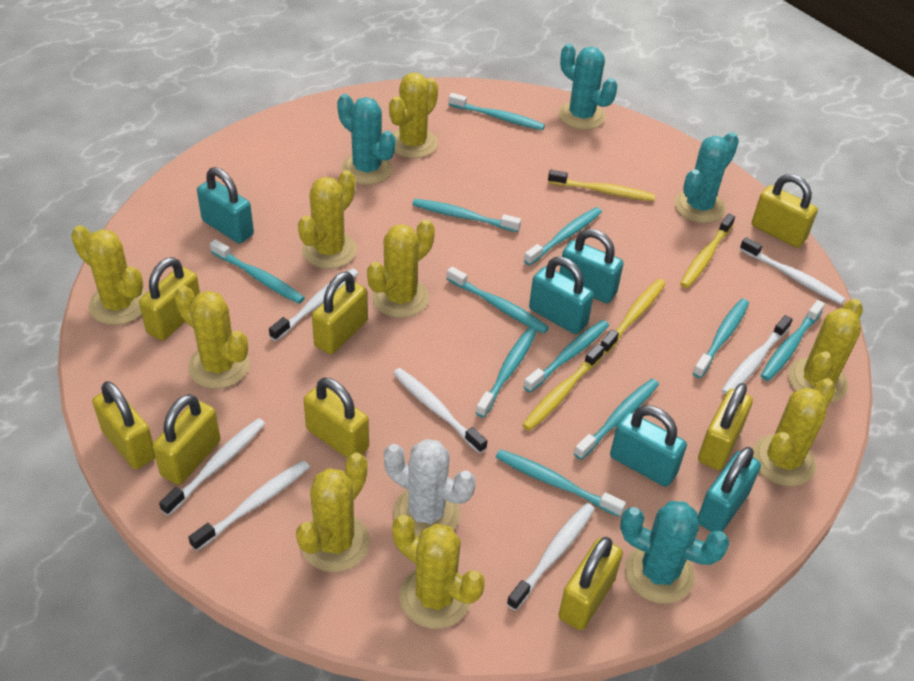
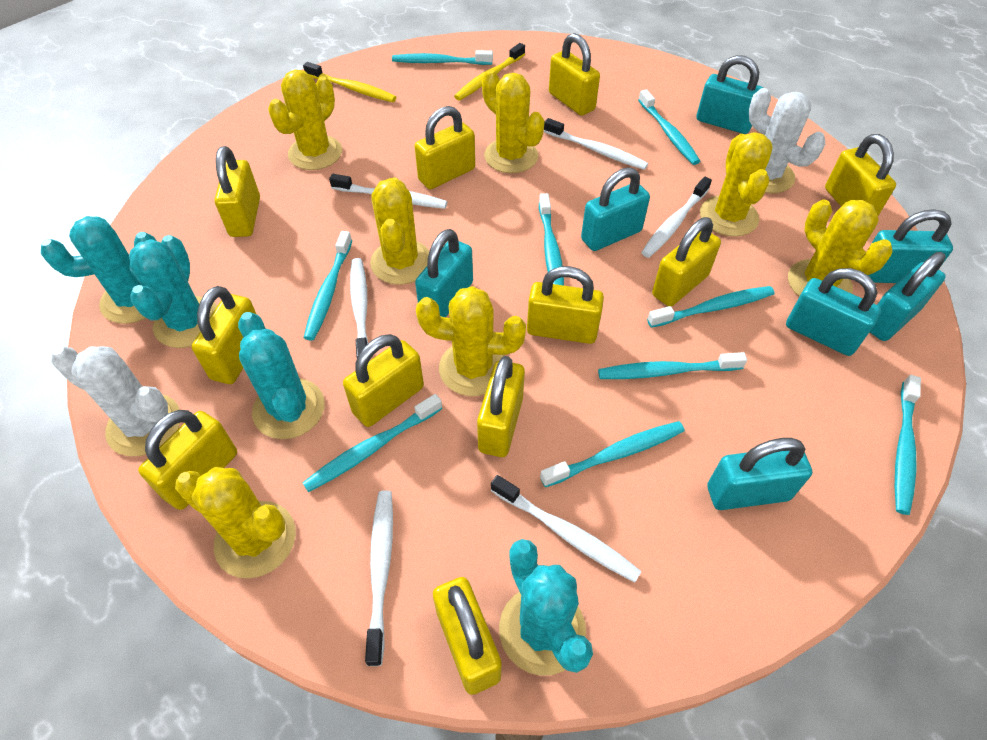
turquoise padlock: [197,167,254,243] [529,257,594,334] [559,229,624,303] [610,405,687,487] [698,447,761,532] = 5 -> [415,229,473,317] [581,167,650,251] [697,55,763,134] [707,438,812,510] [786,268,881,356] [868,209,953,283] [870,252,946,341] = 7
turquoise toothbrush: [210,239,305,304] [412,199,521,232] [446,266,549,333] [449,93,545,130] [476,327,537,418] [496,449,626,517] [523,320,609,392] [524,207,602,266] [574,379,659,460] [693,299,749,378] [761,300,825,381] = 11 -> [303,394,442,492] [304,231,352,341] [392,50,493,65] [539,193,564,286] [540,421,685,487] [598,352,747,379] [638,89,700,165] [647,286,775,328] [895,375,921,515] = 9
white cactus: [384,439,476,538] = 1 -> [51,346,180,456] [749,88,825,193] = 2
white toothbrush: [159,418,265,516] [188,460,310,551] [269,268,358,341] [393,368,487,454] [507,503,595,611] [721,315,793,395] [740,237,845,304] = 7 -> [329,174,447,209] [350,258,370,361] [365,490,393,666] [491,475,642,583] [544,118,648,170] [641,176,712,258] = 6
yellow cactus: [71,225,146,325] [174,285,250,389] [296,453,370,572] [298,170,357,269] [367,219,435,318] [389,73,438,158] [392,515,485,629] [753,378,836,486] [788,299,863,403] = 9 -> [175,467,296,578] [268,70,342,170] [370,178,429,285] [416,286,526,396] [482,69,545,173] [700,132,773,236] [788,199,893,297] = 7
yellow padlock: [92,381,155,469] [139,257,200,341] [153,394,221,485] [304,378,369,458] [312,272,368,354] [558,537,623,630] [698,383,753,470] [751,174,818,248] = 8 -> [138,410,237,510] [192,286,256,384] [215,146,260,237] [343,334,424,427] [414,106,475,189] [433,577,502,695] [477,356,525,457] [527,266,604,344] [549,33,600,116] [652,217,721,306] [825,134,896,216] = 11
yellow toothbrush: [522,344,605,431] [548,170,655,201] [601,279,666,354] [680,214,735,288] = 4 -> [303,62,396,102] [454,43,525,101] = 2

